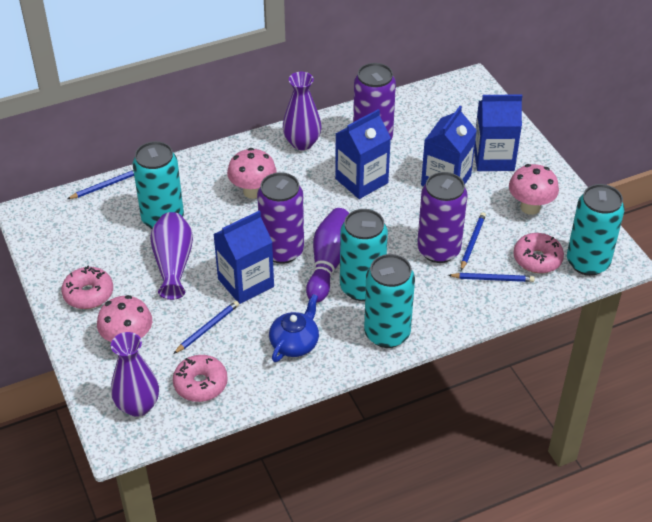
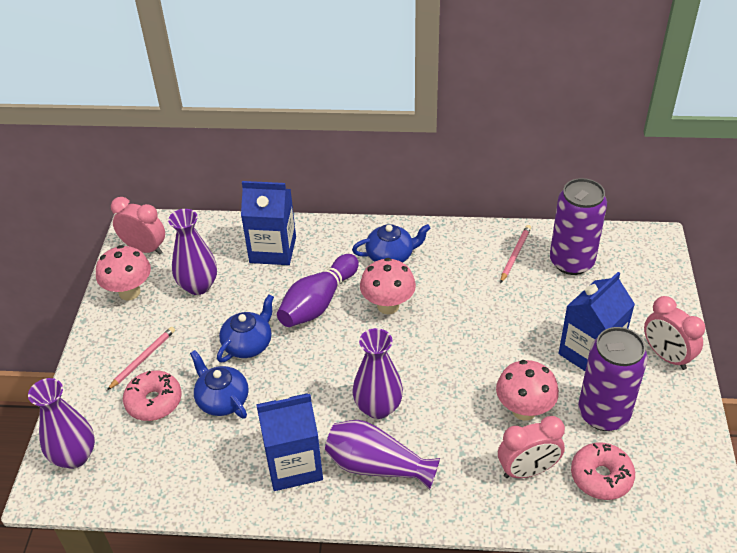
blue carton: [213,211,274,304] [335,109,391,199] [421,106,477,187] [474,94,522,171] = 4 -> [241,181,296,265] [256,393,323,491] [559,272,635,371] = 3
blue pencil: [67,170,134,199] [173,301,239,354] [448,273,535,282] [461,212,486,270] = 4 -> none = 0
blue teapot: [269,294,319,362] = 1 -> [190,350,249,419] [217,294,274,363] [352,224,431,263] = 3
pink clock: none = 0 -> [111,197,165,255] [498,416,565,478] [644,296,705,370] = 3
pink donut: [61,265,113,309] [173,355,228,402] [513,233,564,273] = 3 -> [123,370,182,421] [571,442,635,500] = 2
pink pencil: none = 0 -> [107,327,175,390] [500,225,531,283] = 2
purple can: [257,172,304,264] [353,63,396,139] [417,172,468,263] = 3 -> [550,178,607,275] [578,327,648,431] = 2
purple vase: [111,332,159,417] [150,212,193,300] [283,72,321,150] = 3 -> [28,378,95,469] [168,209,217,295] [325,420,440,490] [353,328,403,419] = 4
turquoise can: [133,141,184,229] [340,209,388,301] [364,254,415,348] [567,184,625,276] = 4 -> none = 0

